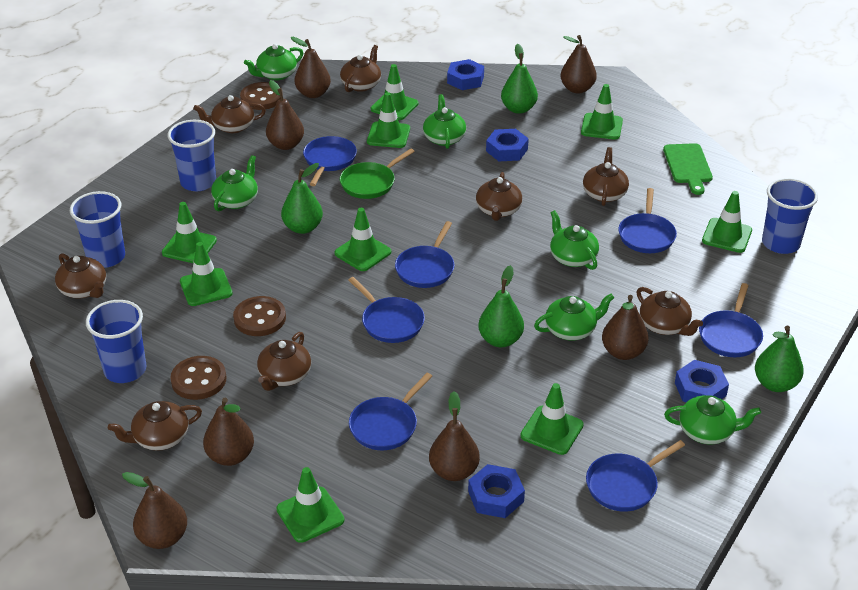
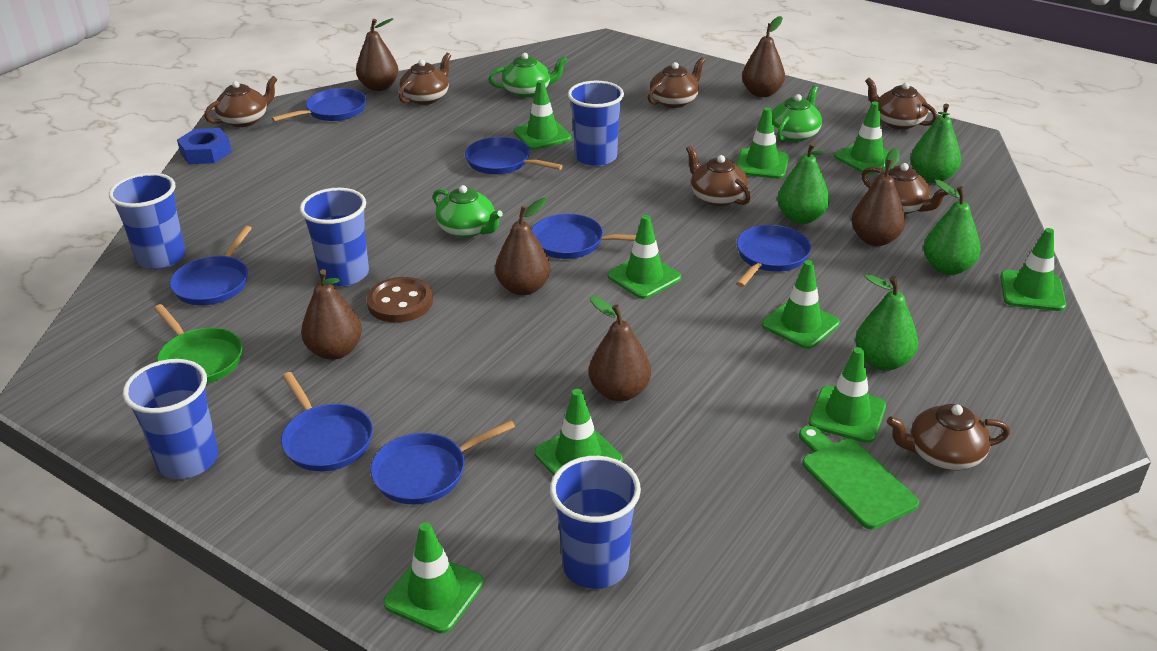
blue cup: [70,191,125,268] [86,300,147,383] [168,120,216,191] [762,178,818,254] = 4 -> [109,173,185,269] [123,359,218,479] [300,188,369,286] [550,456,641,589] [568,81,624,166] = 5
blue nut: [447,59,484,90] [468,464,525,518] [486,129,529,161] [675,360,729,402] = 4 -> [177,128,232,164] = 1
brown button: [170,356,227,400] [233,296,286,336] [240,82,283,110] = 3 -> [367,277,433,323] = 1
brown pear: [122,472,187,549] [203,398,254,466] [266,80,304,150] [290,37,331,98] [429,391,480,481] [561,35,597,93] [602,295,648,360] = 7 -> [301,269,362,360] [356,18,398,91] [495,198,551,295] [589,296,651,401] [742,16,785,97] [851,148,906,246] = 6
brown teapot: [55,253,106,298] [108,401,202,451] [193,95,266,133] [257,332,311,391] [340,45,381,92] [476,172,522,221] [583,147,629,206] [637,287,703,336] = 8 -> [204,76,277,127] [398,53,451,105] [648,57,705,108] [686,145,751,206] [861,163,948,215] [865,78,938,130] [887,404,1010,470] = 7
green teapot: [211,155,258,211] [244,44,303,80] [423,94,466,149] [534,294,614,341] [550,210,599,270] [664,395,761,444] = 6 -> [433,185,503,238] [489,53,568,98] [772,86,822,142] = 3

